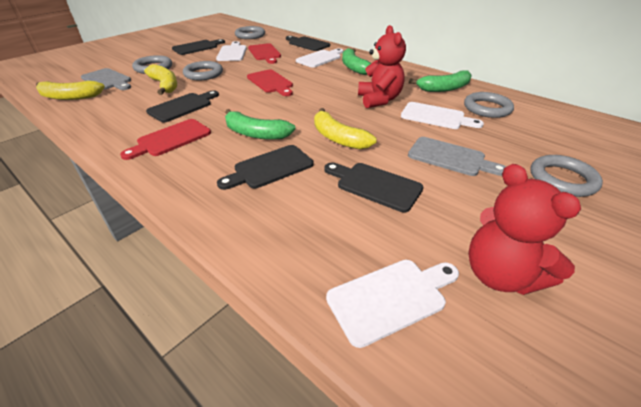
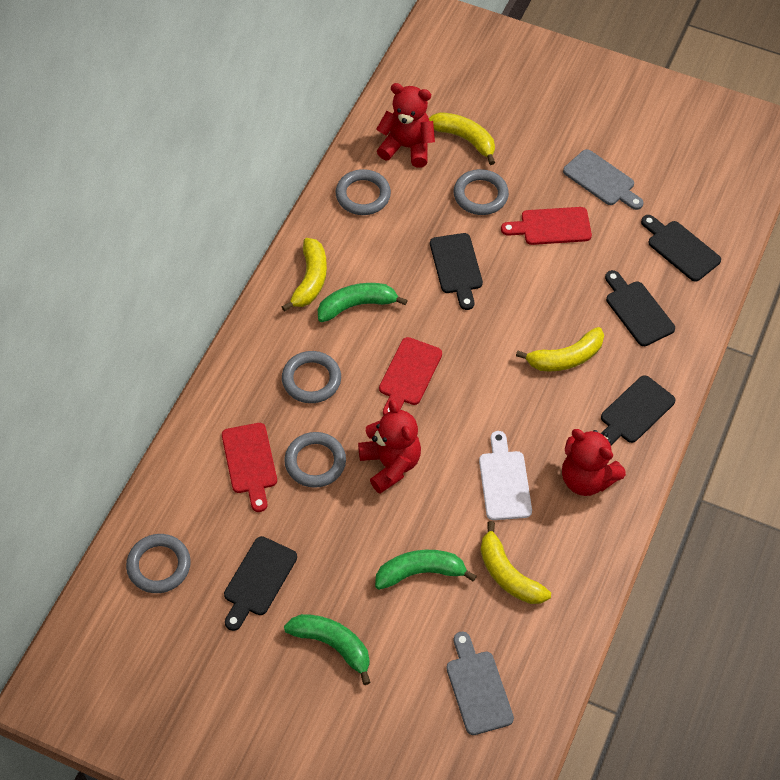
red teddy bear: [358,25,406,108] [468,164,581,295] = 2 -> [358,400,421,494] [377,83,435,168] [562,429,626,496] = 3
white cutting board: [216,41,247,61] [296,48,343,68] [326,260,459,348] [401,102,484,129] = 4 -> [479,431,532,520] = 1
yellow banana: [36,81,105,100] [144,64,177,95] [314,108,377,150] = 3 -> [282,238,327,312] [429,112,495,165] [480,521,551,604] [516,327,604,371] = 4

